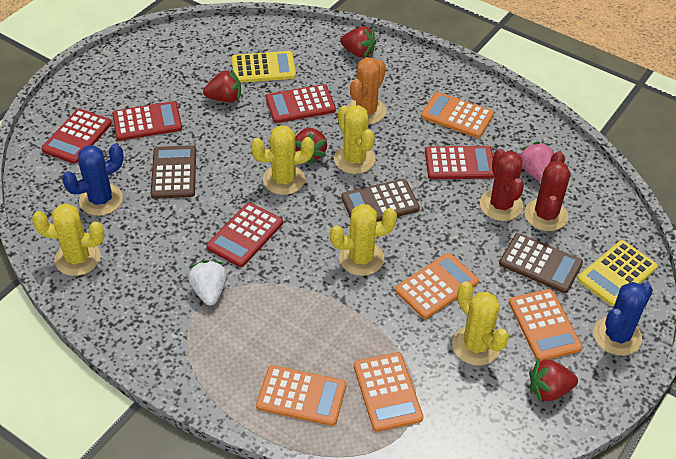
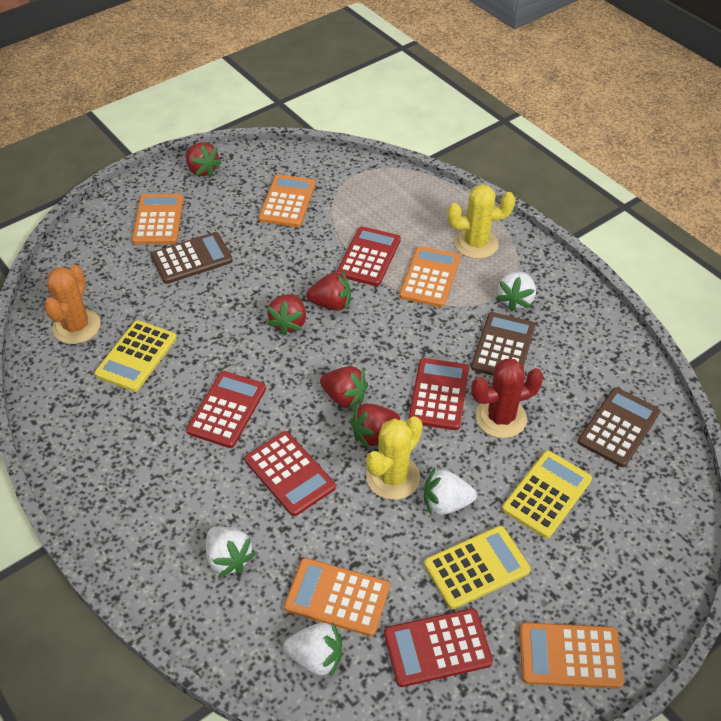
blue cactus: [62,144,124,216] [593,282,653,356] = 2 -> none = 0
pink strawberry: [519,142,553,182] = 1 -> none = 0
red cactus: [480,149,524,221] [525,151,570,231] = 2 -> [471,359,543,438] = 1
red strawberry: [203,69,241,103] [295,128,327,164] [340,26,376,58] [529,359,578,402] = 4 -> [186,142,222,177] [267,294,306,336] [306,272,351,311] [320,366,368,410] [350,404,400,449] = 5
white strawberry: [188,260,227,305] = 1 -> [206,527,256,578] [284,622,342,677] [424,468,477,515] [496,271,536,311] = 4
yellow cactus: [32,203,105,276] [251,125,314,195] [330,204,397,276] [334,105,376,174] [452,282,509,366] = 5 -> [366,416,423,500] [447,184,515,259] = 2
yellow calculator: [232,51,296,83] [577,240,658,306] = 2 -> [95,320,177,392] [424,526,531,609] [502,450,592,538] = 3

